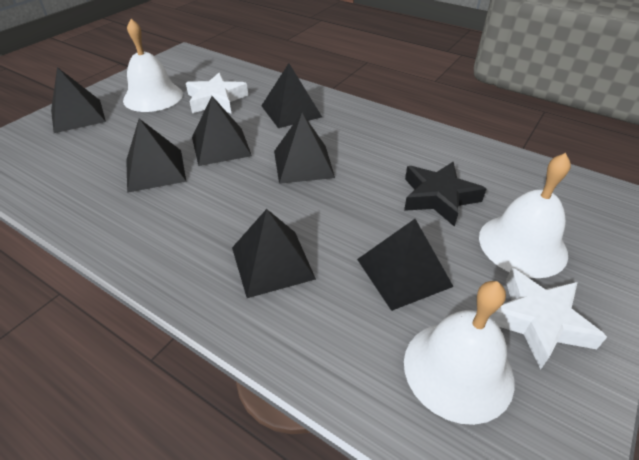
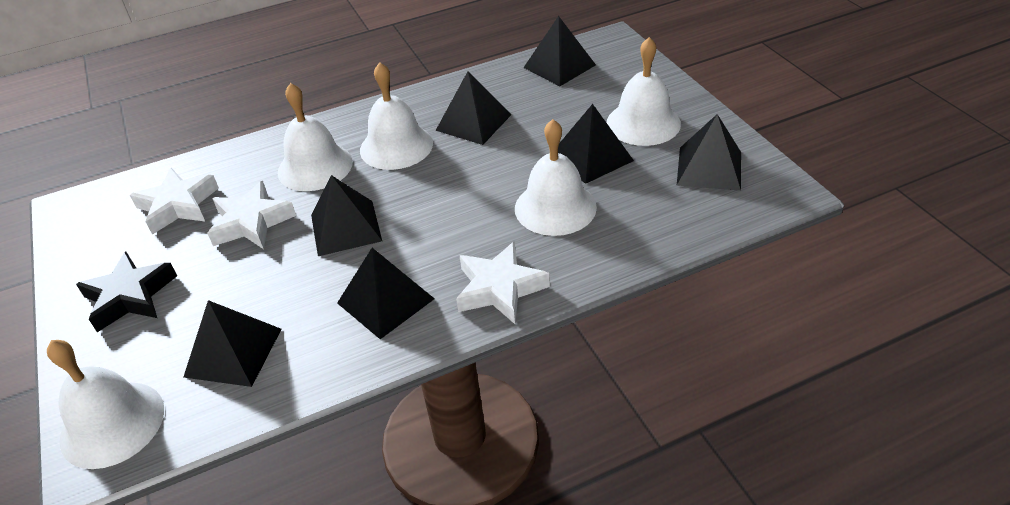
white bell: [123,19,183,112] [404,281,514,425] [479,153,571,278] = 3 -> [47,340,164,469] [278,83,353,191] [360,62,433,170] [515,119,597,236] [607,37,681,146] = 5
white star: [186,73,248,113] [490,268,607,370] = 2 -> [130,168,219,235] [207,181,296,249] [456,242,550,324] = 3

